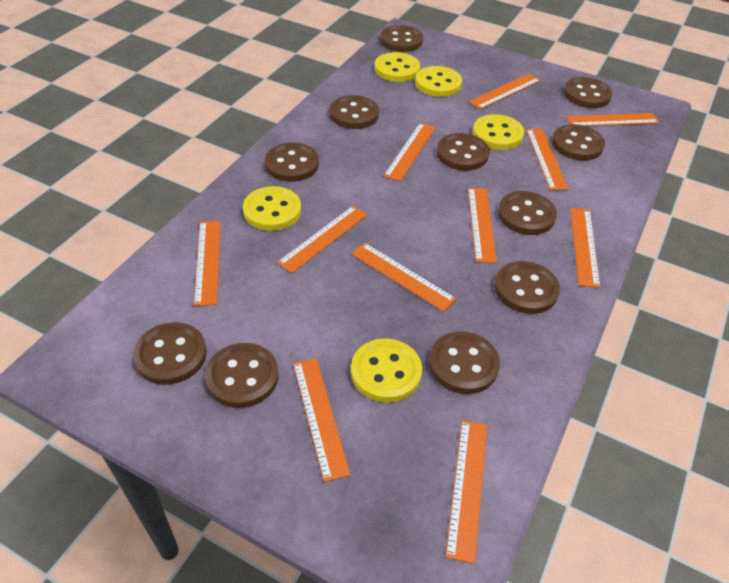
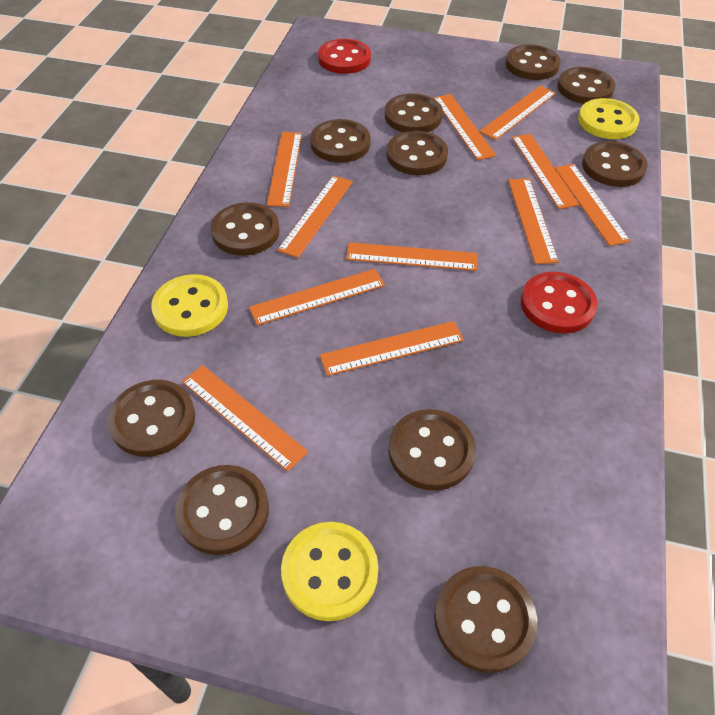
red button: none = 0 -> [318,39,371,74] [521,272,598,333] = 2
yellow button: [243,186,301,231] [351,338,422,403] [375,52,420,82] [415,66,462,97] [473,114,524,150] = 5 -> [151,274,228,337] [281,522,379,621] [578,98,640,139] = 3

